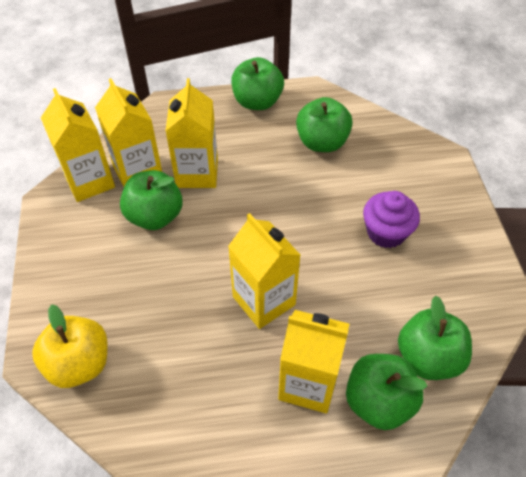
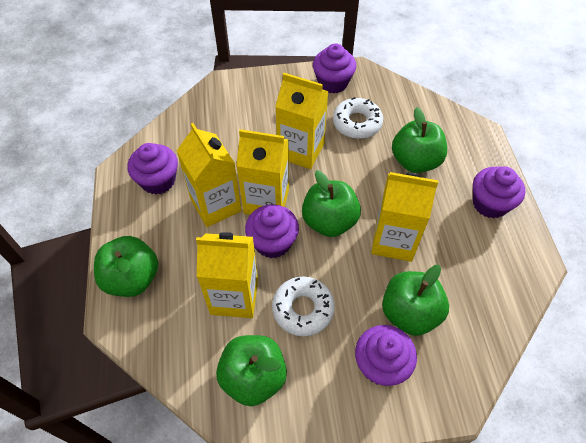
purple cupcake: [363,191,420,248] = 1 -> [128,143,178,194] [245,204,299,258] [313,44,356,93] [355,325,417,386] [473,166,525,218] = 5
white donut: none = 0 -> [272,276,335,336] [333,97,383,139] = 2
yellow apple: [32,304,107,388] = 1 -> none = 0

